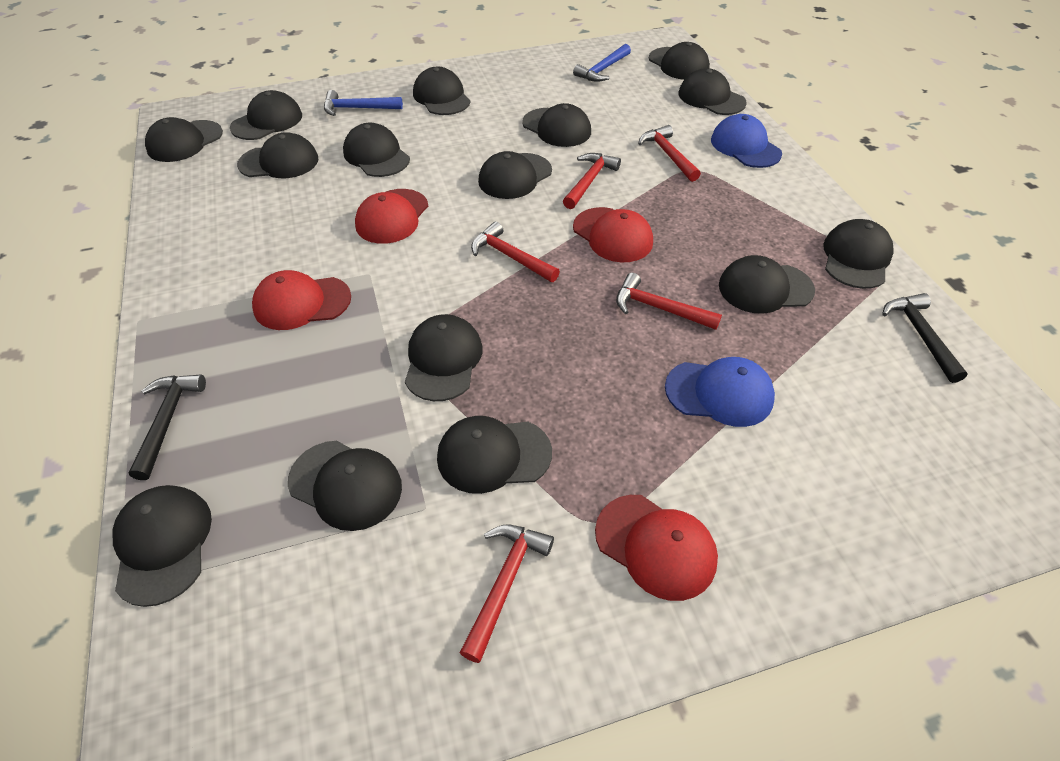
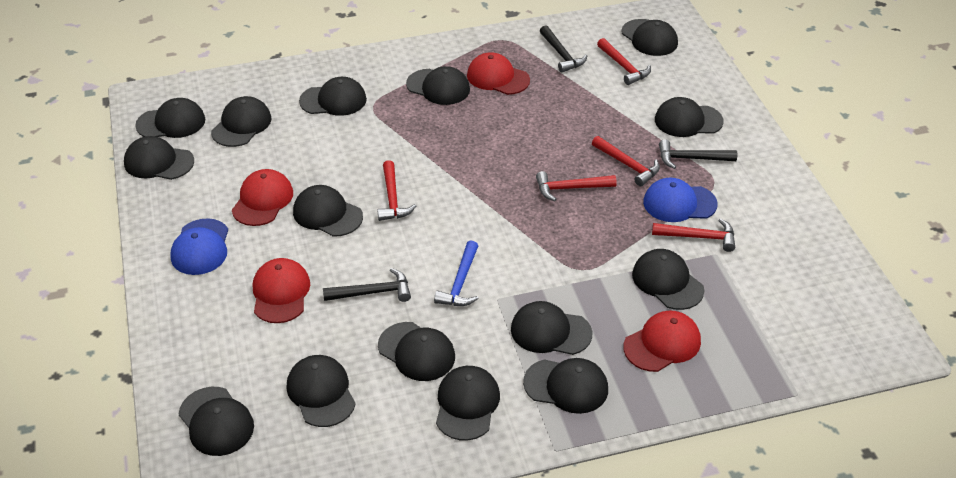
black hammer: [128,375,206,480] [882,293,968,383] = 2 -> [323,268,411,302] [540,25,587,73] [659,140,737,169] = 3
blue hammer: [324,90,403,116] [573,44,631,82] = 2 -> [434,240,479,306] = 1

